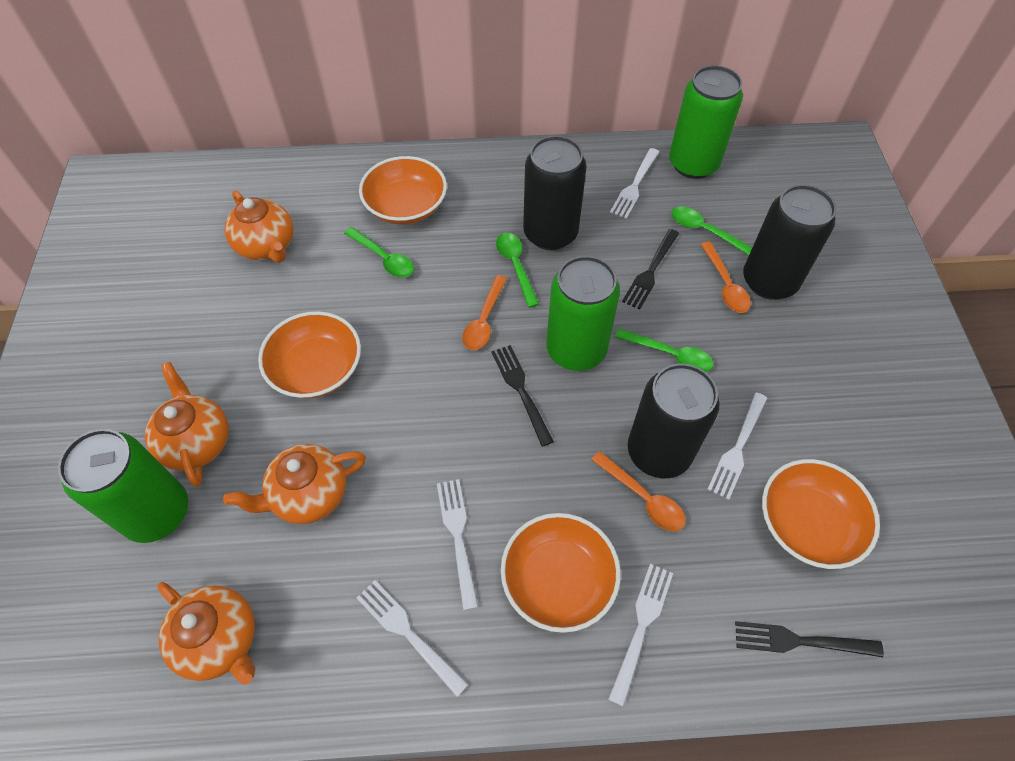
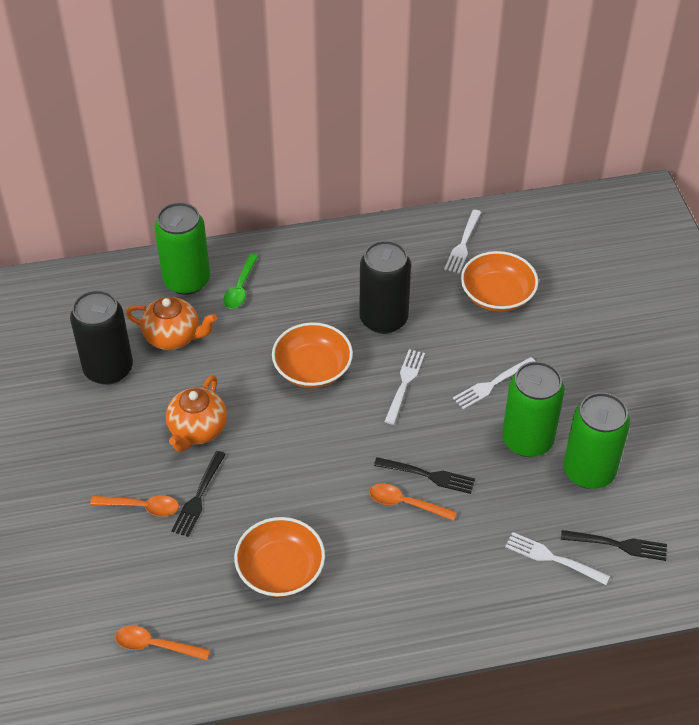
black can: [523,136,587,250] [628,363,719,478] [743,185,836,300] = 3 -> [70,290,133,385] [359,241,411,334] = 2
green spoon: [344,227,414,278] [496,233,539,308] [615,328,713,372] [671,207,752,255] = 4 -> [223,254,258,309] = 1
orange bowl: [258,311,361,398] [359,156,447,225] [501,513,621,633] [762,459,880,569] = 4 -> [234,517,325,597] [272,322,353,388] [461,251,538,312] = 3
orange teapot: [145,362,229,487] [157,582,255,685] [223,444,366,524] [225,190,293,262] = 4 -> [126,297,217,350] [166,375,227,452] = 2
white fork: [357,580,469,697] [437,479,478,610] [608,564,673,707] [610,148,659,219] [707,392,767,500] = 5 -> [384,349,425,425] [444,210,482,274] [453,357,535,410] [505,532,610,585] = 4

